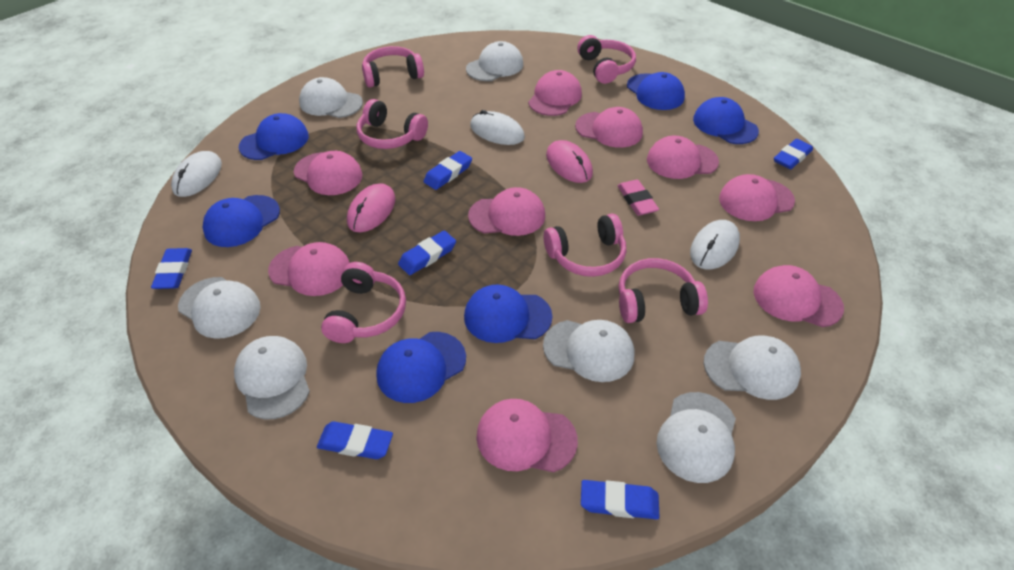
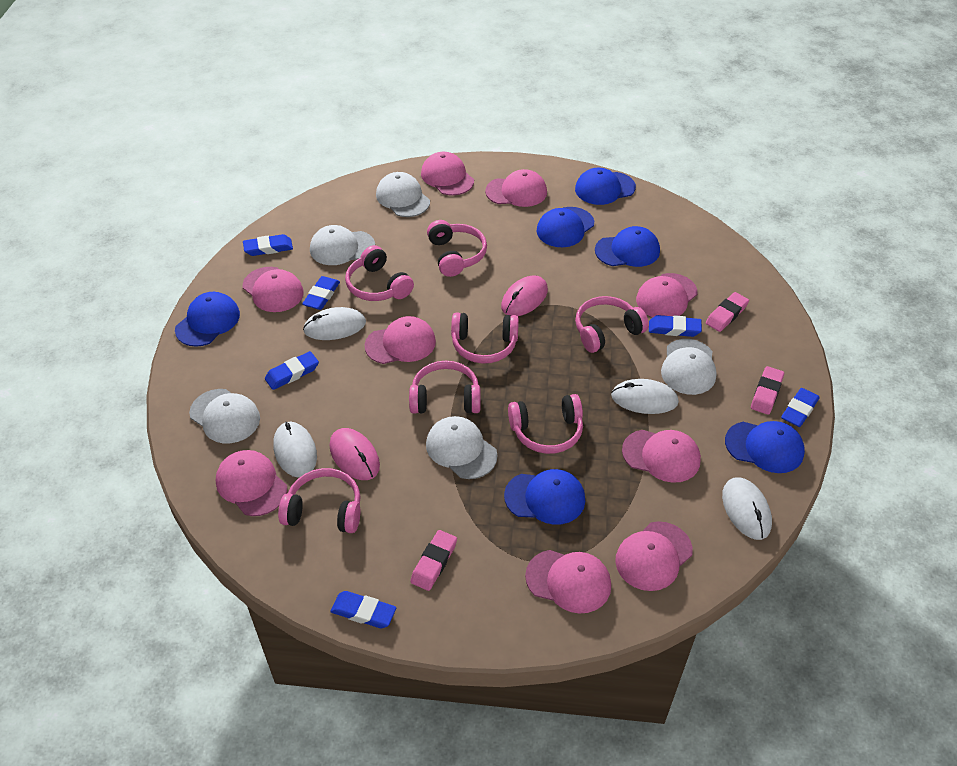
pink eraser: [617,180,659,216] = 1 -> [410,530,457,591] [706,292,749,332] [751,366,784,415] = 3
pink headphones: [321,262,406,343] [357,99,428,149] [362,46,424,87] [544,213,626,277] [577,35,636,84] [619,258,708,323] = 6 -> [278,468,361,533] [345,245,414,301] [409,361,481,414] [427,220,487,277] [451,312,519,364] [508,394,583,454] [575,296,649,353] = 7
white cap: [178,277,261,339] [234,336,310,419] [299,77,363,118] [466,41,523,81] [543,320,634,382] [657,392,736,483] [704,335,801,400] = 7 -> [189,389,260,443] [310,225,375,265] [376,172,430,217] [426,416,498,479] [661,339,717,395] = 5
white mouse: [171,151,222,197] [470,110,525,145] [690,220,740,269] = 3 -> [273,421,317,478] [303,307,366,340] [611,379,679,414] [722,478,772,540] = 4

